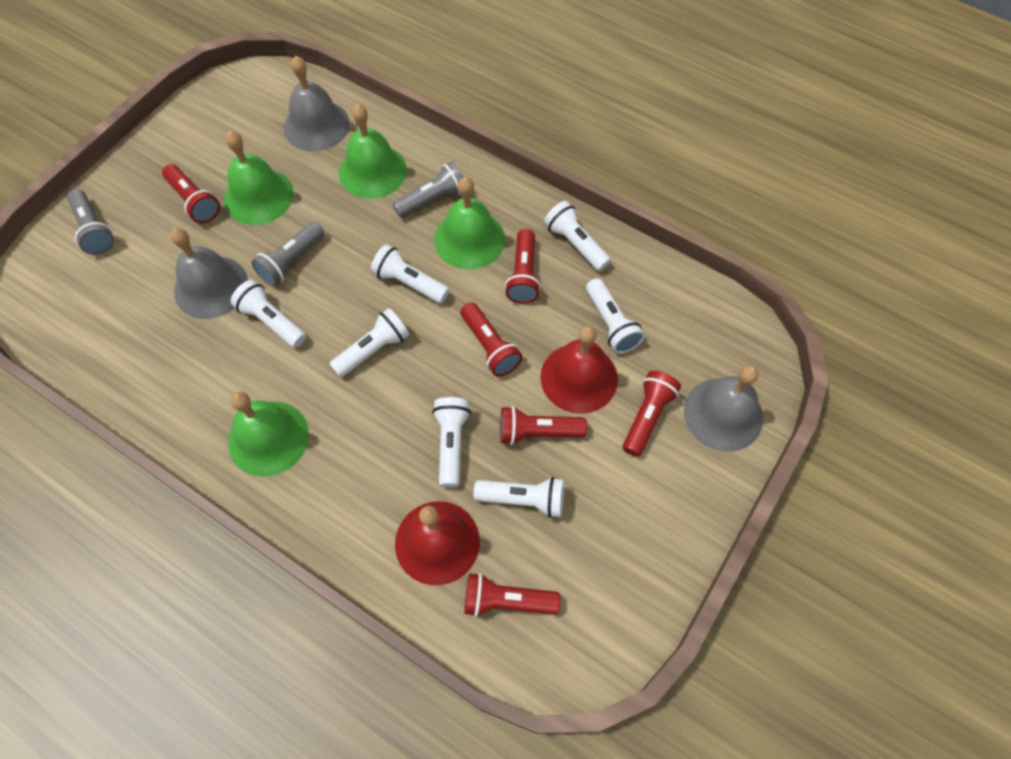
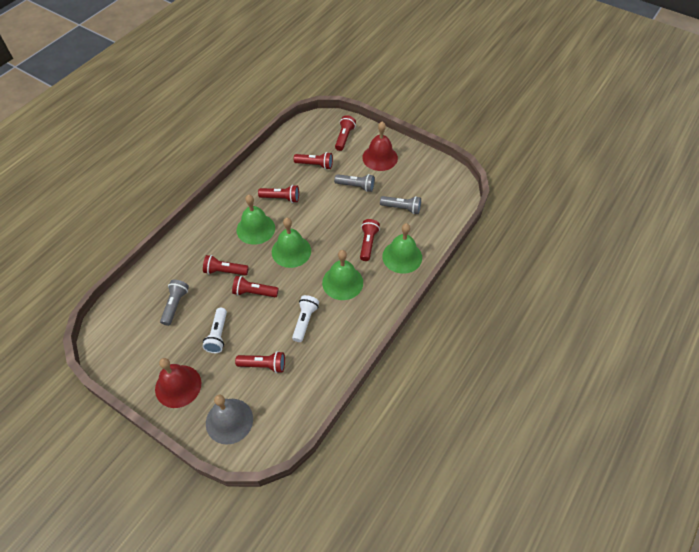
grey bell: [170,228,248,319] [284,56,350,152] [684,365,763,452] = 3 -> [206,395,253,444] = 1
red flashlight: [162,164,220,223] [460,302,523,377] [464,573,560,617] [500,406,587,445] [505,229,541,304] [623,371,681,457] = 6 -> [203,255,249,275] [232,276,279,297] [235,351,285,373] [258,185,299,203] [294,152,333,170] [335,115,356,151] [360,219,380,261] = 7
white flashlight: [231,280,306,348] [330,308,410,377] [371,244,449,303] [432,397,471,487] [474,477,564,518] [544,201,611,271] [586,278,645,354] = 7 -> [202,308,227,353] [292,295,319,342] = 2

